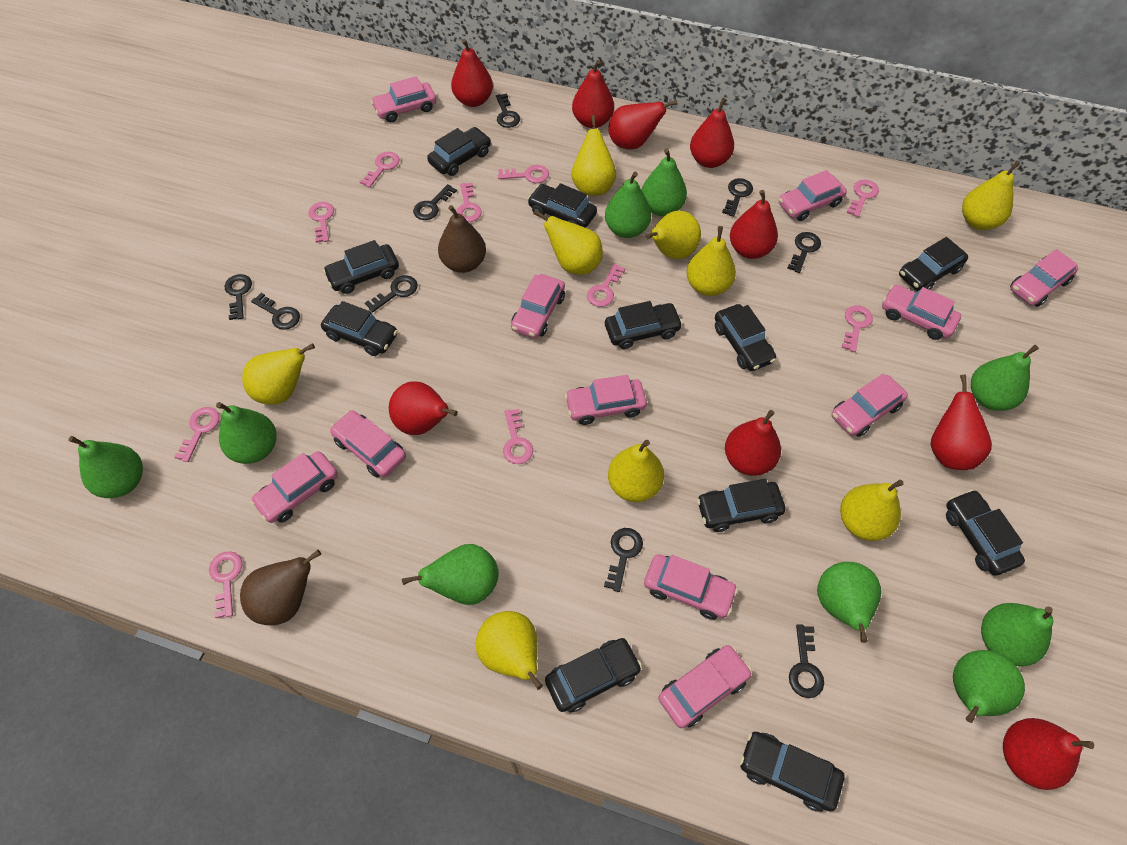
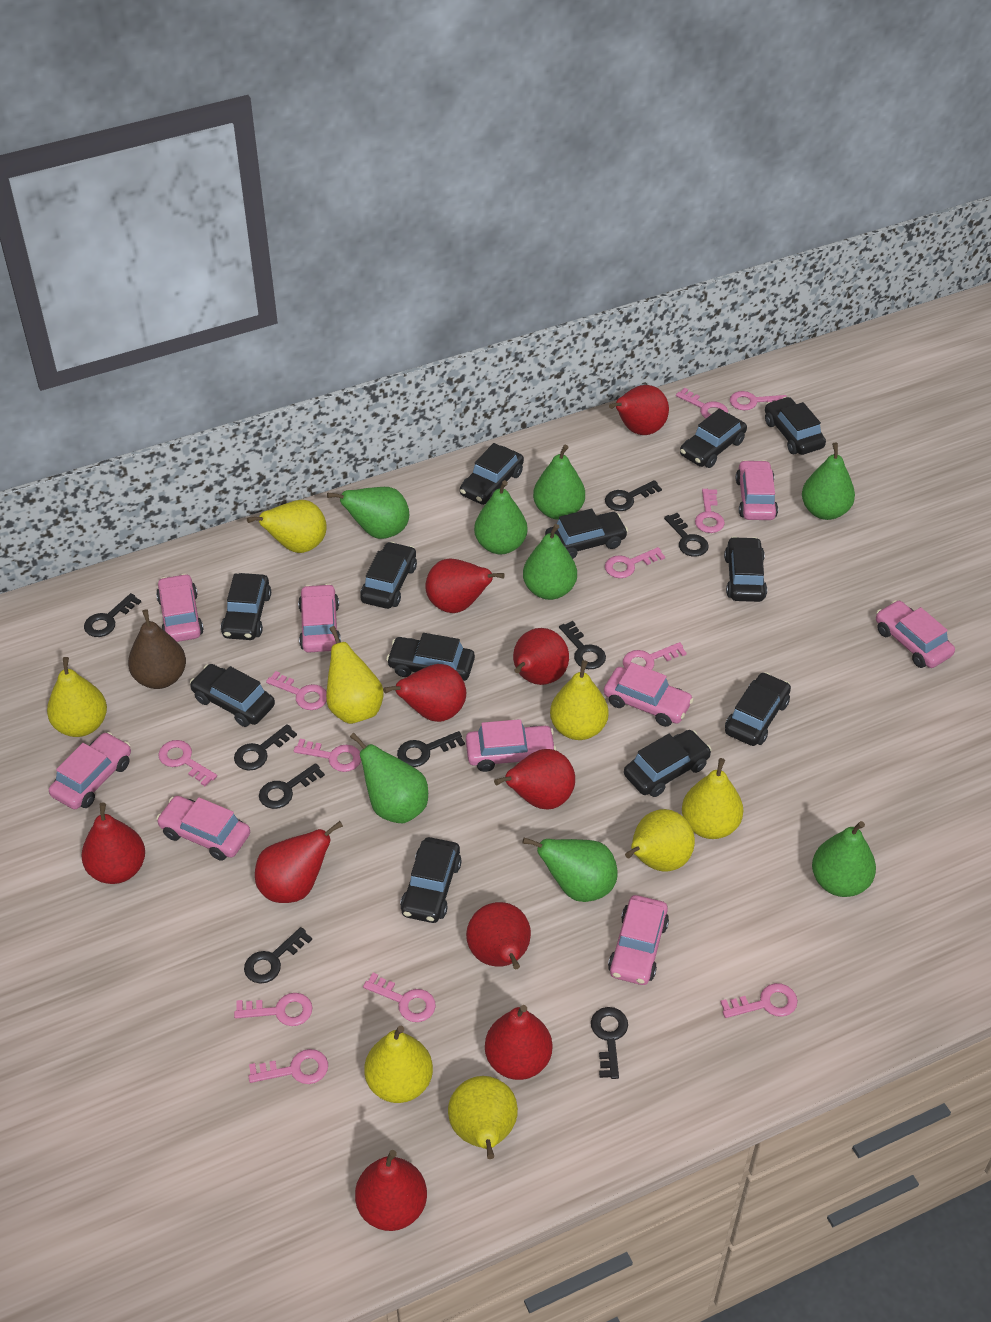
black car: [321,301,398,356] [323,240,399,294] [427,127,491,176] [528,183,597,228] [545,638,642,713] [605,301,683,349] [697,479,786,532] [715,304,776,371] [740,732,845,812] [899,237,968,291] [946,489,1025,576] = 11 -> [190,664,275,727] [221,573,271,640] [360,542,417,609] [386,633,475,681] [400,837,462,923] [460,443,524,505] [545,508,628,559] [624,730,712,797] [680,409,747,468] [724,537,767,602] [725,672,791,746] [765,397,826,455] = 12
brown pear: [240,550,321,625] [438,205,486,273] = 2 -> [128,609,186,689] = 1
green pear: [68,436,143,498] [216,402,277,464] [402,544,499,605] [605,172,651,238] [642,148,687,216] [817,562,881,643] [953,650,1025,723] [971,345,1039,411] [981,603,1053,667] = 9 -> [327,487,409,539] [350,733,428,823] [474,480,528,554] [522,838,618,902] [523,524,577,600] [533,445,585,520] [802,442,855,520] [812,821,876,897] = 8
pink car: [251,451,338,523] [330,410,406,477] [371,76,437,122] [511,274,565,338] [565,375,647,425] [644,554,738,620] [658,645,752,728] [779,170,847,221] [831,374,908,437] [882,285,961,340] [1010,249,1078,307] = 11 -> [49,732,131,809] [156,574,204,642] [156,796,250,861] [298,584,341,652] [466,719,556,772] [604,662,694,727] [608,895,669,985] [736,460,778,520] [876,600,955,668] = 9
pink key: [174,407,220,462] [209,551,242,618] [308,202,334,243] [360,152,400,188] [456,183,482,222] [498,165,549,183] [503,409,533,464] [587,264,625,307] [842,305,873,352] [846,180,879,217] = 10 -> [158,740,217,786] [234,993,313,1026] [248,1049,328,1084] [266,671,327,710] [294,739,361,772] [363,973,436,1022] [605,547,665,578] [623,642,687,670] [676,388,728,419] [695,489,725,533] [720,983,798,1018] [730,391,787,410] = 12
red pear: [389,381,458,435] [451,39,493,107] [572,60,614,128] [608,100,678,149] [690,97,734,168] [725,410,781,476] [730,190,778,259] [930,375,992,470] [1003,718,1094,790] = 9 -> [81,802,145,884] [255,821,343,903] [355,1150,427,1231] [383,664,466,722] [425,558,505,613] [466,902,531,969] [485,1005,552,1080] [494,749,575,809] [513,628,569,685] [609,385,669,435] = 10
yellow pear: [242,343,315,405] [476,611,543,690] [534,210,603,275] [571,115,616,196] [608,440,664,502] [646,211,701,259] [686,226,736,296] [840,480,904,541] [962,161,1020,230] = 9 -> [47,657,107,737] [247,500,327,553] [326,626,384,724] [364,1026,433,1103] [448,1076,518,1159] [550,660,609,740] [625,809,695,872] [682,758,743,839] = 8

